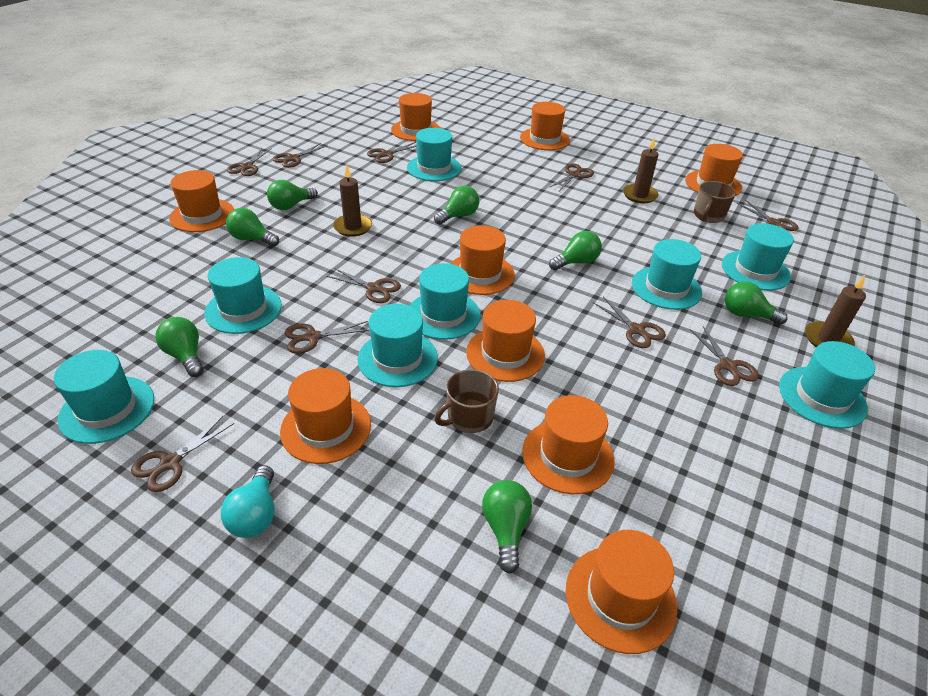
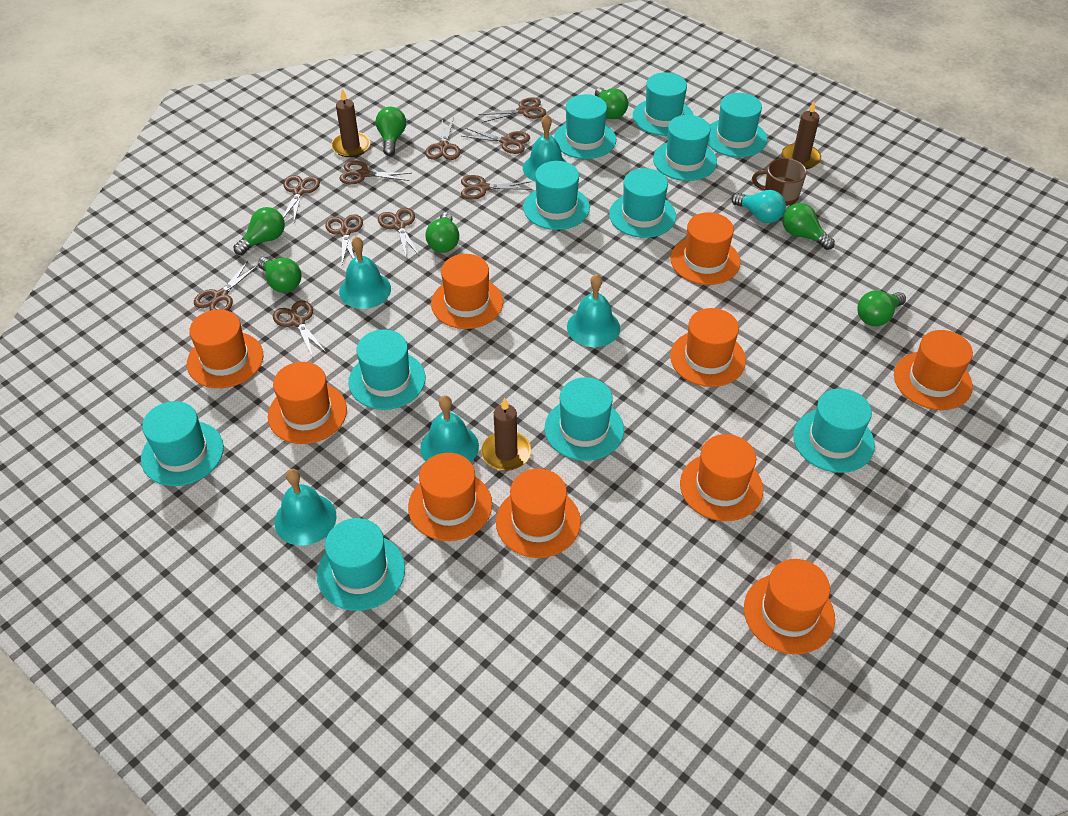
brown mug: [434,369,499,433] [694,181,736,223] = 2 -> [752,158,807,206] = 1
orange hat: [169,170,234,232] [280,368,371,464] [391,93,440,141] [450,225,515,295] [466,300,545,382] [520,102,570,150] [522,395,615,494] [566,530,678,654] [685,144,743,196] = 9 -> [187,309,263,388] [268,362,347,444] [408,453,492,541] [431,254,503,329] [496,468,581,558] [670,212,740,285] [670,308,746,387] [680,434,764,521] [744,559,835,654] [894,330,973,410] = 10
turquoise bell: none = 0 -> [274,469,337,546] [339,236,391,309] [420,395,479,462] [523,114,566,182] [567,274,620,347] = 5
turquoise hat: [54,350,154,444] [205,257,282,334] [357,304,438,387] [407,128,461,181] [410,263,481,340] [632,239,702,310] [722,223,794,291] [779,341,875,429] = 8 -> [141,401,224,486] [317,518,405,611] [349,329,425,410] [523,161,590,230] [545,377,624,461] [554,94,616,159] [609,168,676,238] [633,72,693,136] [653,115,717,181] [708,93,767,157] [793,389,875,473] = 11

